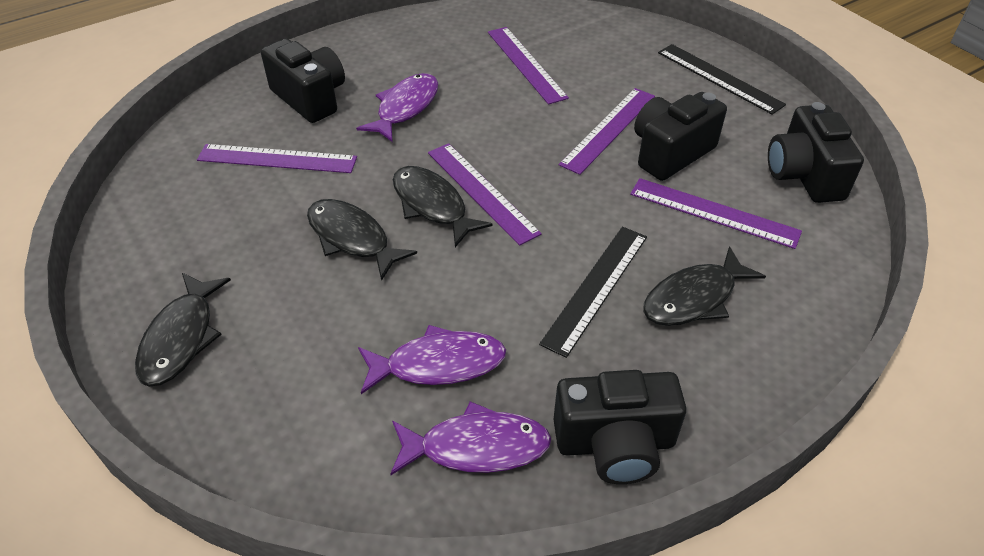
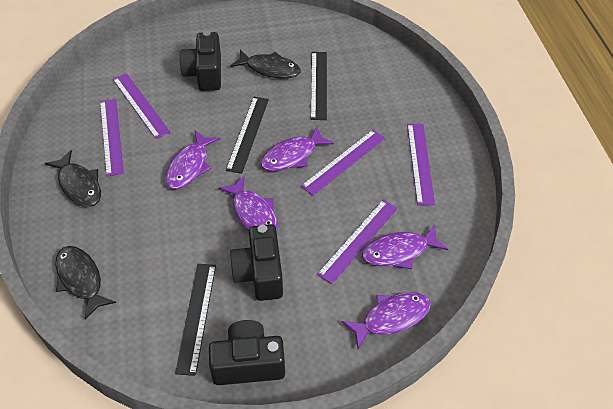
black camera: [261,39,345,123] [554,370,686,484] [634,92,727,181] [768,102,864,203] = 4 -> [179,31,221,91] [209,320,285,385] [230,224,283,301] = 3
black fish: [135,273,231,387] [307,199,417,281] [393,166,493,247] [643,246,766,326] = 4 -> [45,150,101,207] [55,246,116,319] [230,49,301,79] = 3
black ruler: [539,227,647,358] [658,44,786,115] = 2 -> [175,264,216,376] [226,97,269,174] [311,52,327,120] = 3
purple fish: [356,73,438,142] [358,325,506,394] [390,401,551,475] = 3 -> [165,130,220,189] [218,175,278,231] [260,127,334,171] [342,292,431,349] [362,225,448,269] = 5

